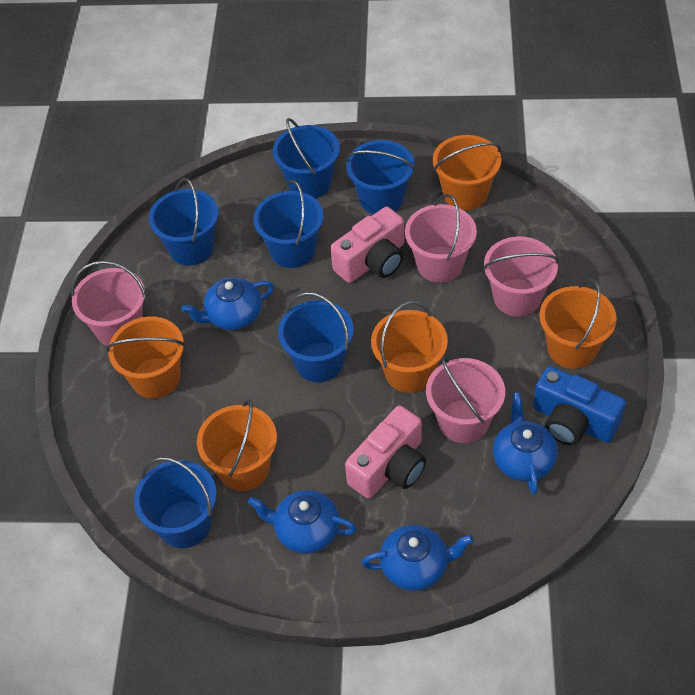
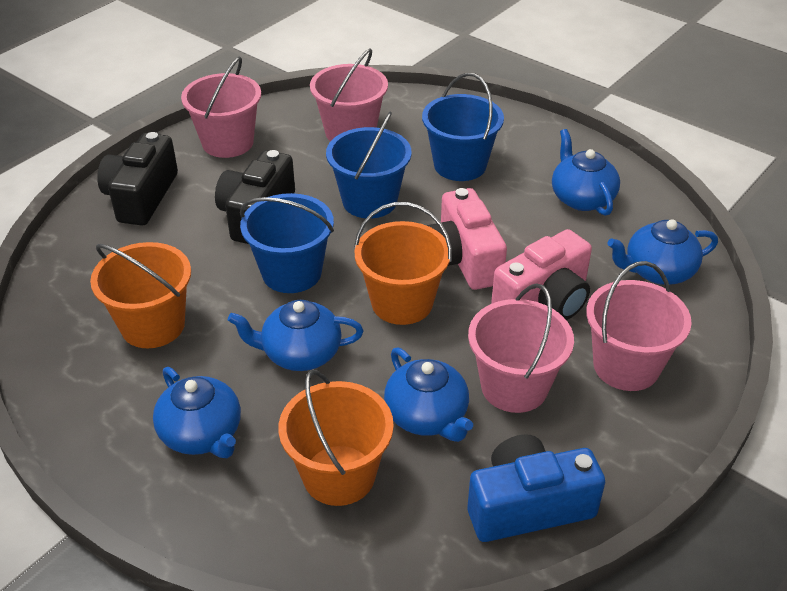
black camera: none = 0 -> [97,132,178,226] [215,150,295,244] = 2
blue bucket: [134,457,217,548] [149,178,219,266] [253,180,324,268] [273,118,340,199] [278,292,354,382] [346,140,415,214] = 6 -> [240,193,334,293] [326,112,412,219] [422,73,504,181] = 3
blue teapot: [181,277,274,330] [248,490,357,554] [361,525,474,591] [493,392,558,495] = 4 -> [153,367,241,458] [228,300,363,371] [384,347,473,442] [552,129,620,216] [608,219,718,285] = 5
orange bucket: [106,316,185,398] [197,399,277,491] [371,301,448,393] [433,135,501,210] [539,279,617,369] = 5 -> [90,242,191,348] [278,370,394,506] [354,202,452,325] = 3

